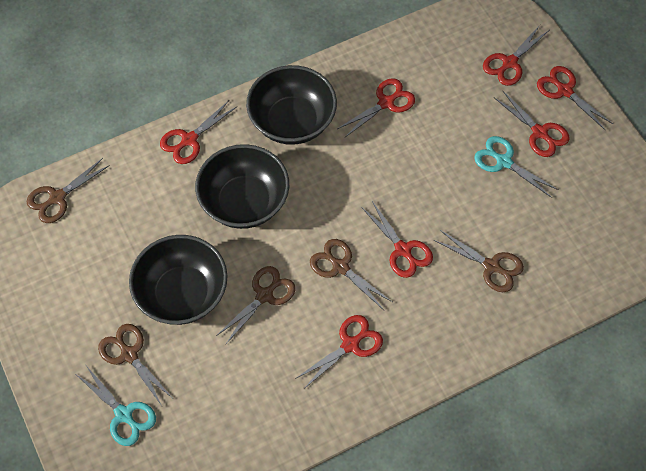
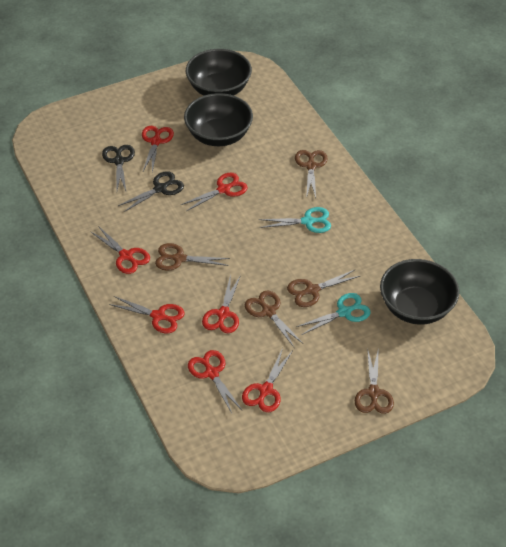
black scissors: none = 0 -> [102,145,135,191] [118,171,184,212] = 2

